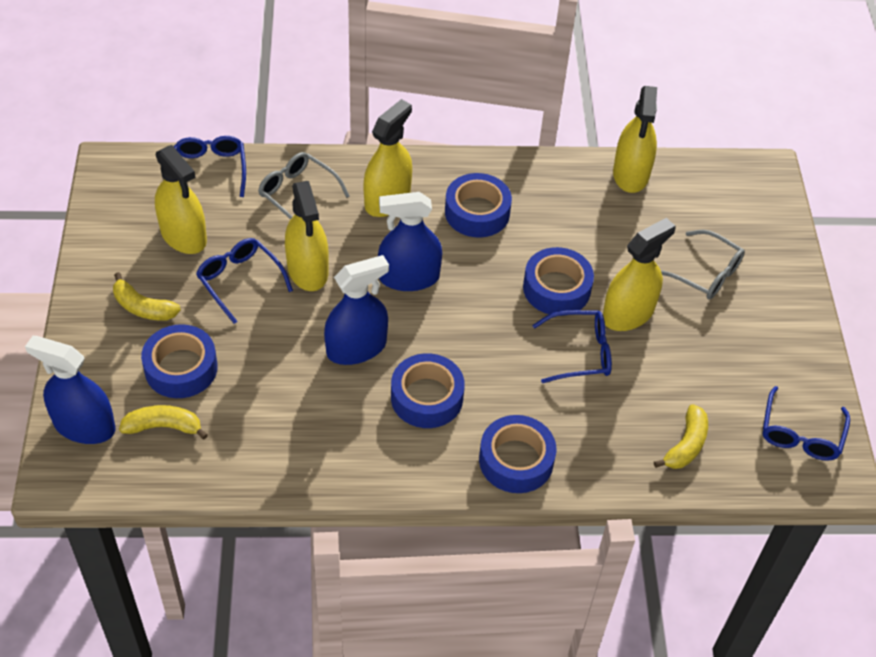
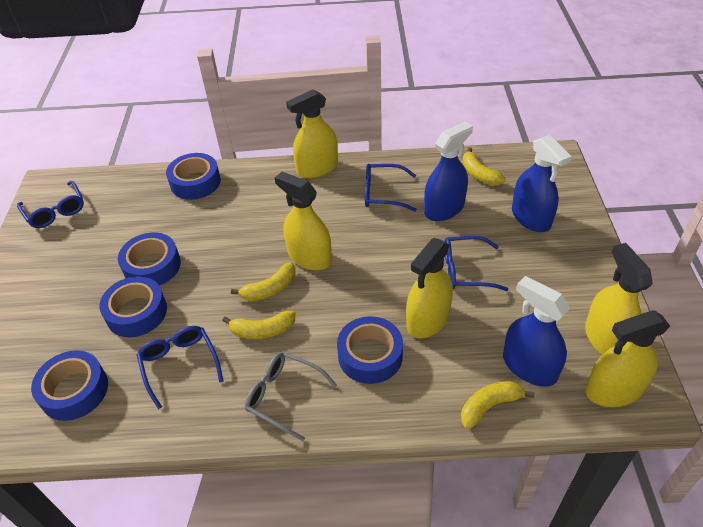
grey glasses: [258,152,350,220] [661,230,745,299] = 2 -> [245,352,337,441] = 1
yellow banana: [113,272,181,320] [119,405,208,439] [654,404,708,469] = 3 -> [222,311,296,339] [231,262,296,301] [461,381,535,429] [462,147,506,186] = 4

